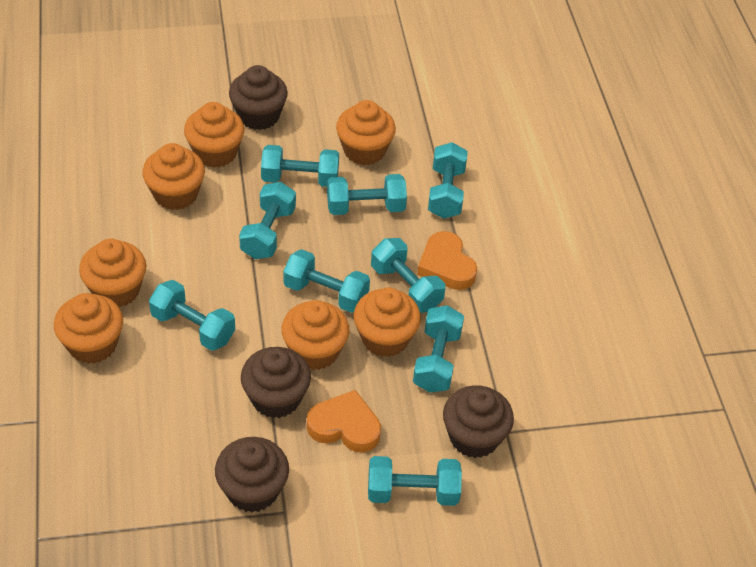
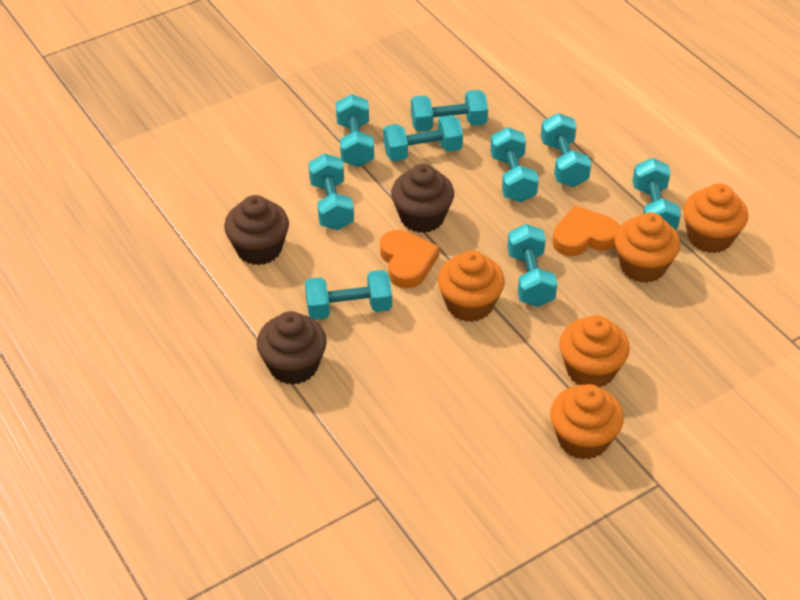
brown cupcake: [215,437,289,512] [229,65,288,130] [241,347,311,418] [443,386,514,458] = 4 -> [224,195,289,265] [257,311,327,385] [391,164,454,233] = 3
orange cupcake: [54,293,123,364] [79,239,146,308] [142,143,205,210] [184,102,245,168] [281,300,350,370] [336,100,396,165] [354,288,421,357] = 7 -> [438,250,505,322] [550,384,624,460] [559,315,630,388] [615,212,680,283] [683,183,748,253] = 5

